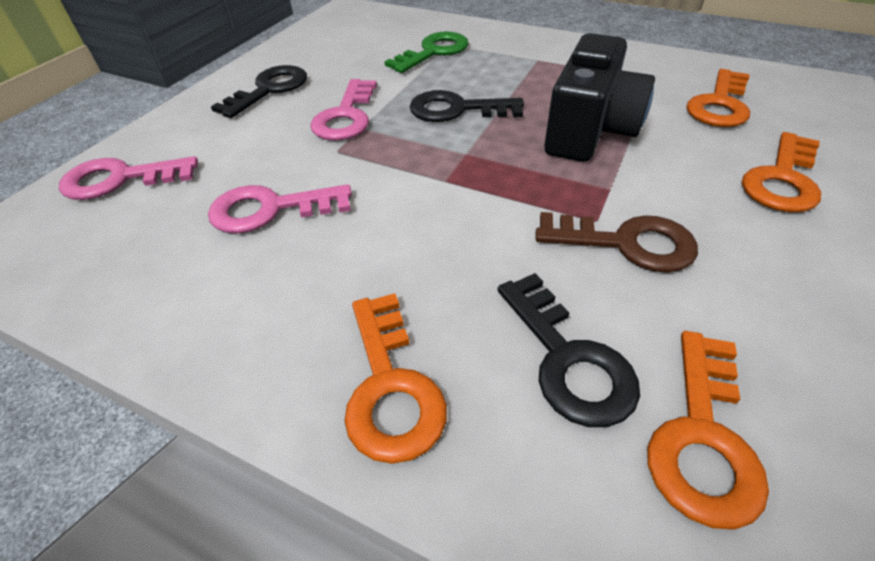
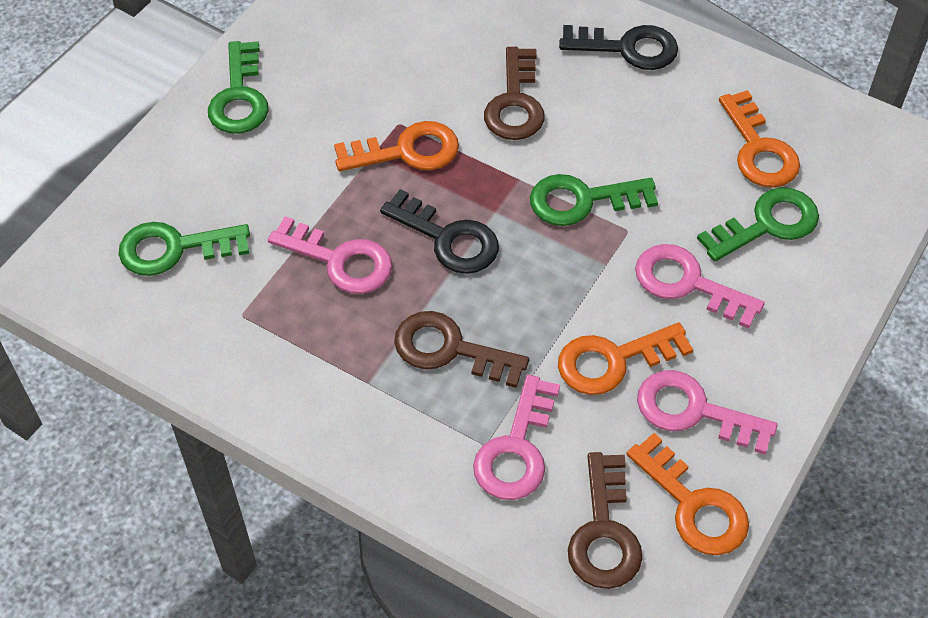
black camera: [544,33,655,162] = 1 -> none = 0
black key: [211,65,307,118] [409,90,524,122] [498,273,640,427] = 3 -> [380,189,499,274] [559,25,678,70] = 2
brown key: [536,212,698,273] = 1 -> [394,311,529,388] [484,47,545,140] [568,452,642,589] = 3
green key: [384,32,469,73] = 1 -> [119,222,250,276] [208,41,269,134] [530,174,658,226] [697,187,819,262] = 4
pink key: [59,156,198,200] [208,184,352,234] [310,79,377,141] = 3 -> [268,216,392,294] [473,375,560,500] [635,244,765,329] [637,370,778,455] = 4

